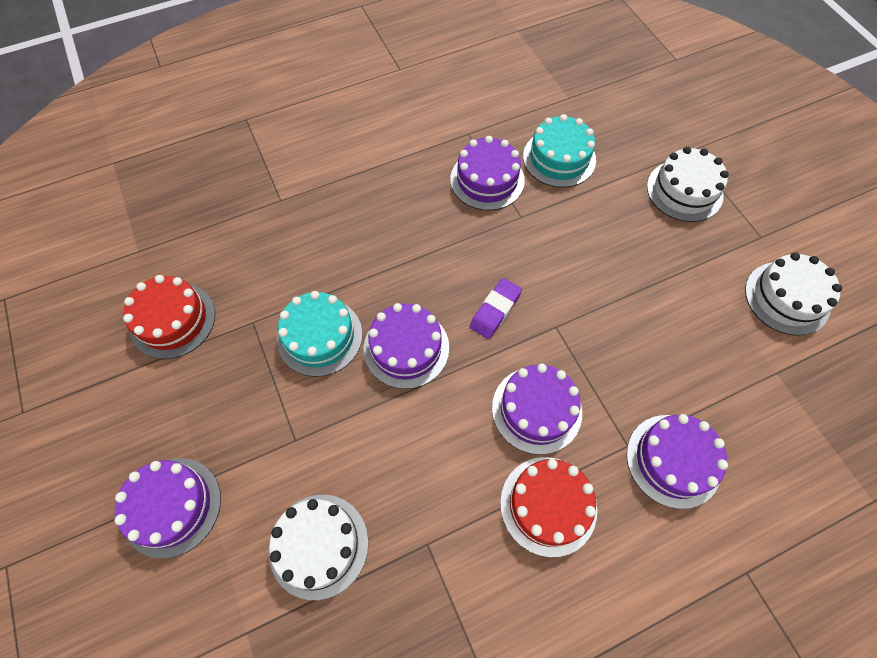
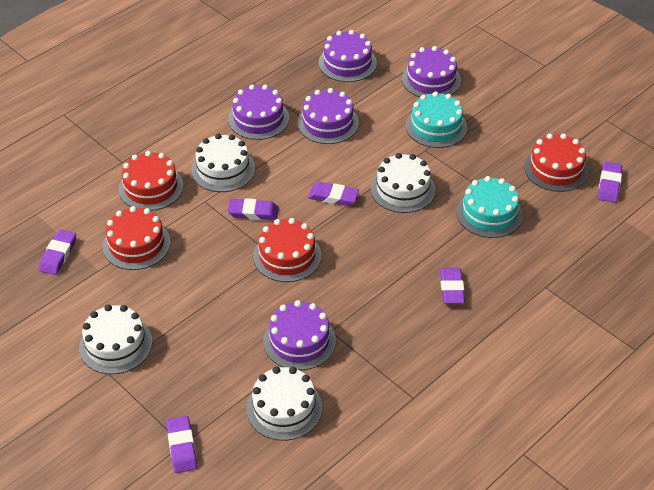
purple eraser: [470,278,522,339] = 1 -> [39,230,76,275] [166,416,197,473] [227,198,279,220] [308,182,359,206] [440,268,465,304] [598,161,622,203] = 6
red cake: [123,275,215,359] [500,457,597,557] = 2 -> [103,206,171,270] [118,151,184,211] [253,218,321,282] [524,133,589,192] = 4
white cake: [268,495,368,600] [647,147,729,222] [745,252,842,336] = 3 -> [79,304,152,374] [191,134,255,192] [246,367,322,441] [371,153,436,213] = 4

